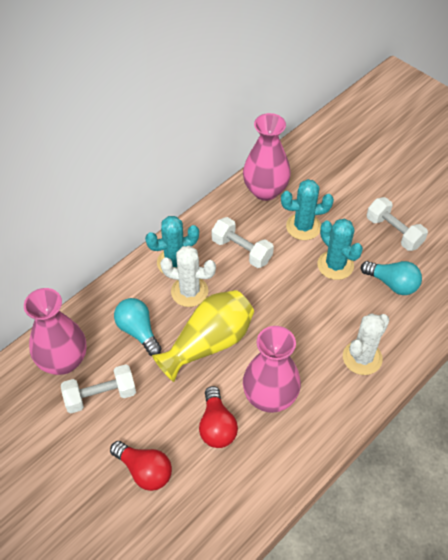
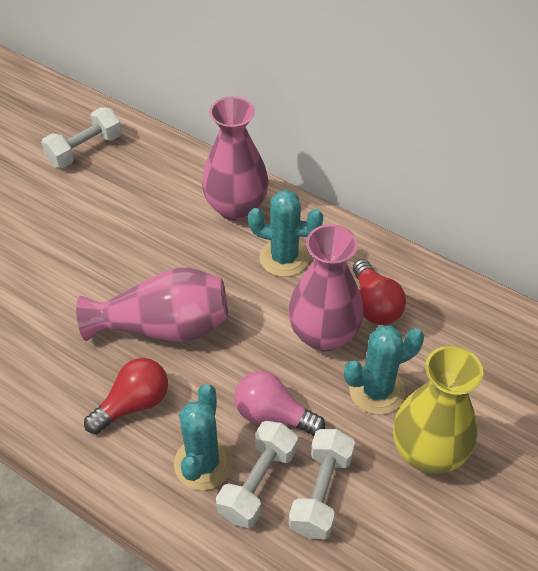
pink light bulb: none = 0 -> [234,371,325,436] = 1
turquoise light bulb: [114,298,162,356] [361,261,422,295] = 2 -> none = 0
white cactus: [160,246,216,307] [343,313,389,375] = 2 -> none = 0

